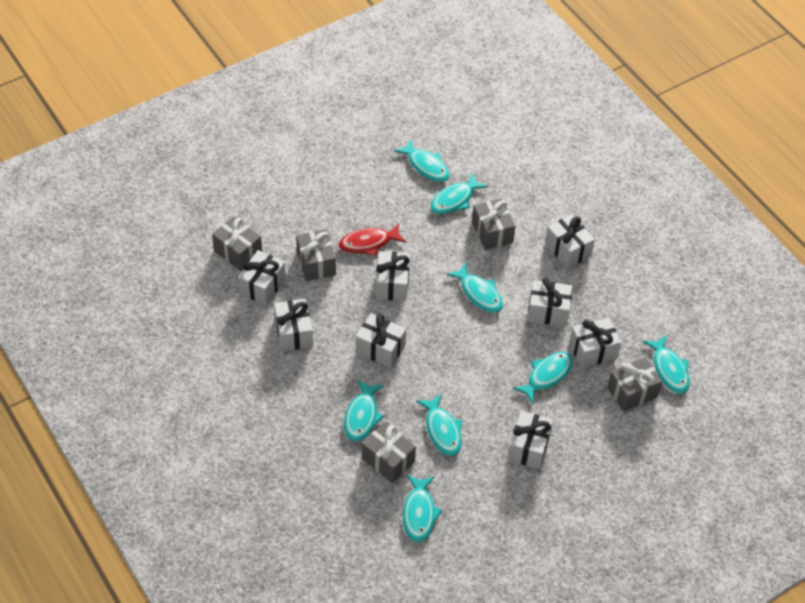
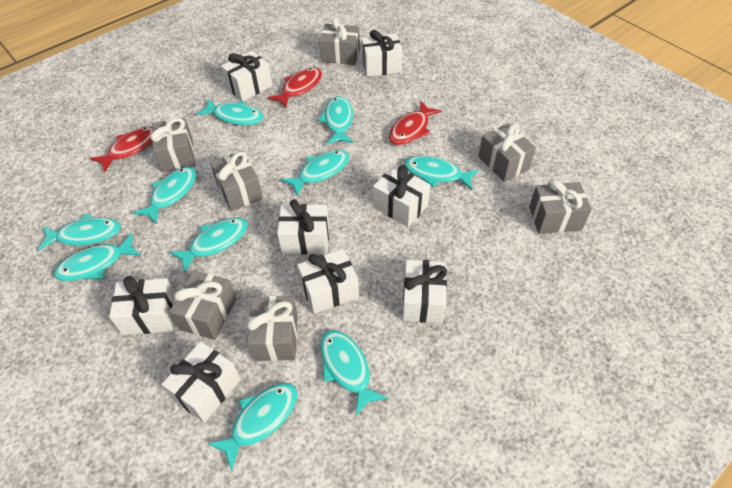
grey gift: [212,217,262,271] [296,229,336,281] [362,422,416,483] [472,198,516,250] [607,357,663,412] = 5 -> [150,118,195,172] [169,270,236,340] [210,151,263,211] [247,296,298,361] [319,18,360,65] [478,123,536,182] [529,179,592,234] = 7
red fish: [339,223,406,256] = 1 -> [90,126,153,172] [268,67,322,108] [389,101,442,145] = 3
turquoise fish: [344,379,384,442] [394,139,449,182] [403,475,442,543] [416,394,462,456] [431,172,488,214] [446,263,503,313] [513,352,573,404] [643,335,690,394] = 8 -> [38,214,121,250] [54,233,141,281] [133,167,197,224] [170,218,248,273] [197,99,264,126] [208,383,298,471] [281,150,350,196] [318,96,353,144] [320,330,388,416] [404,155,479,190] = 10

